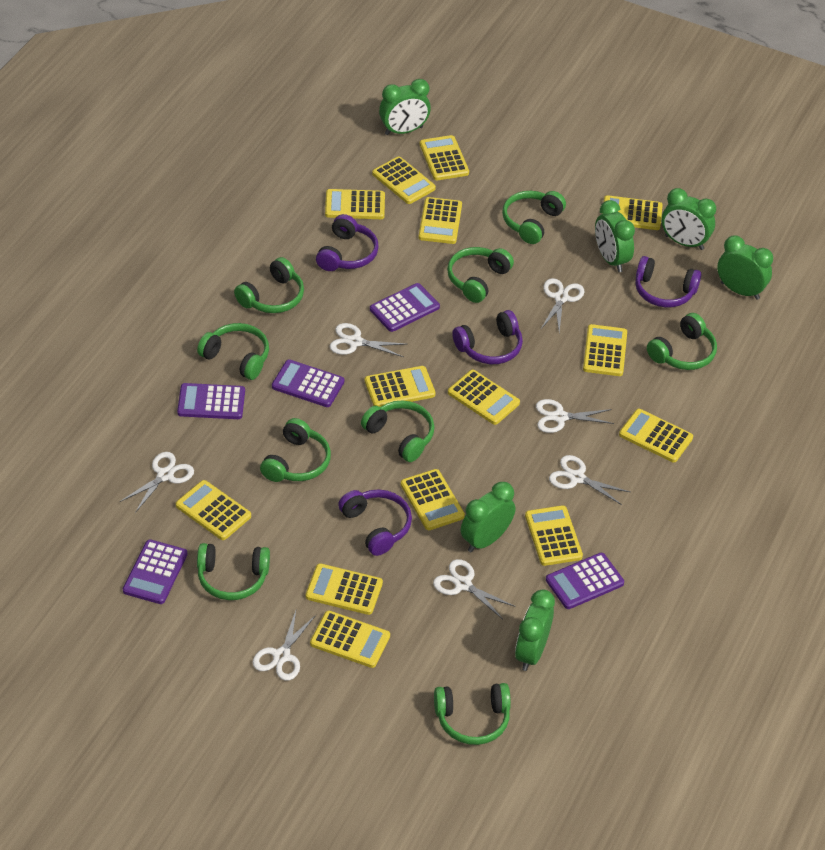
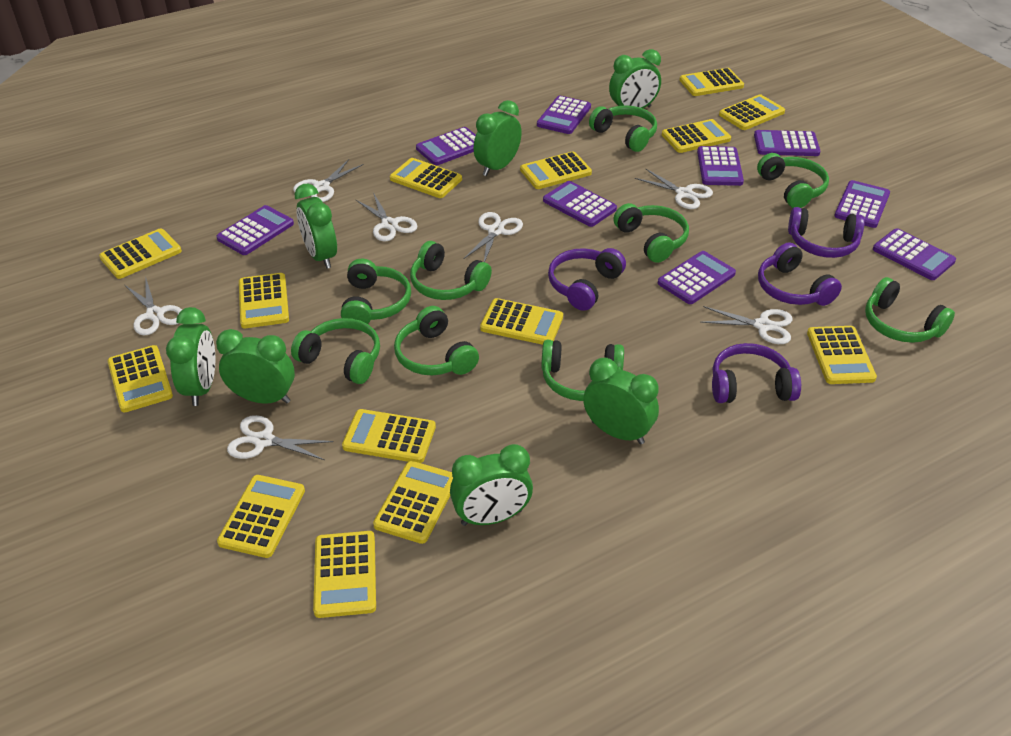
green clock: [379,79,431,135] [461,482,515,552] [515,590,555,671] [595,200,635,272] [661,188,716,250] [717,236,773,300] = 6 -> [166,307,215,406] [216,329,295,404] [295,184,337,269] [450,444,533,526] [473,100,522,176] [583,358,659,444] [609,49,661,108] = 7
purple calculator: [123,539,187,604] [177,383,245,419] [272,359,344,407] [370,283,440,332] [546,553,624,609] = 5 -> [216,205,294,255] [416,127,476,165] [537,96,591,134] [543,181,617,227] [658,251,736,304] [697,146,744,186] [754,130,820,156] [834,180,890,228] [873,228,956,280] = 9

